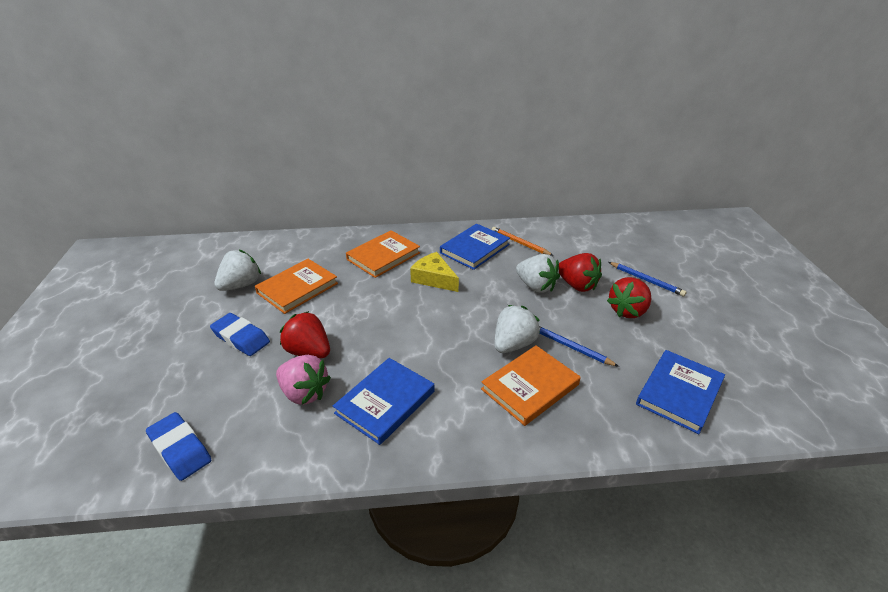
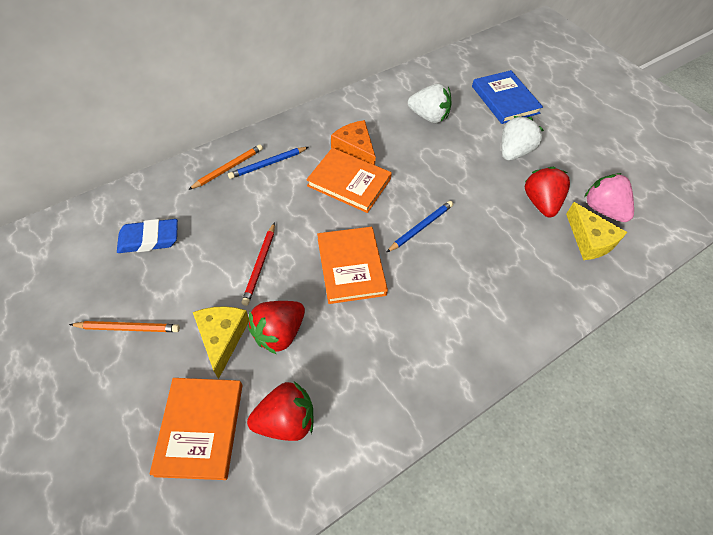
blue book: [333,358,434,445] [440,224,510,270] [636,350,725,434] = 3 -> [472,70,543,124] = 1
blue eraser: [146,412,211,481] [210,313,270,356] = 2 -> [117,219,178,253] = 1
orange cheese: none = 0 -> [331,120,376,165] = 1
orange pencil: [492,227,554,256] = 1 -> [69,321,180,332] [188,144,263,190] = 2
red pencil: none = 0 -> [241,222,275,306] = 1
white strawberry: [214,250,261,291] [495,305,540,353] [516,254,560,293] = 3 -> [408,83,452,123] [502,116,544,161] = 2
yellow cheese: [410,252,459,292] = 1 -> [193,306,249,379] [566,202,627,260] = 2

